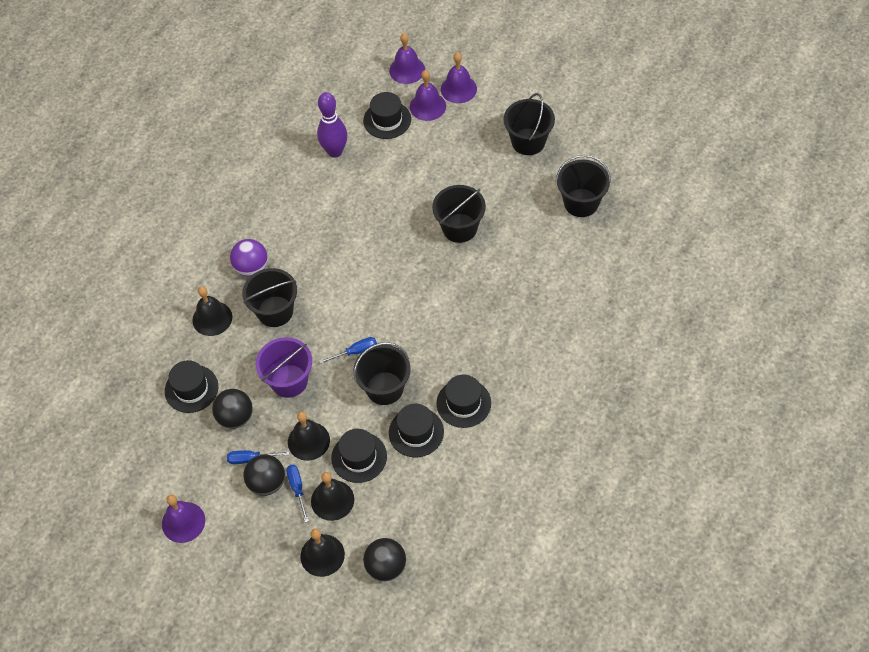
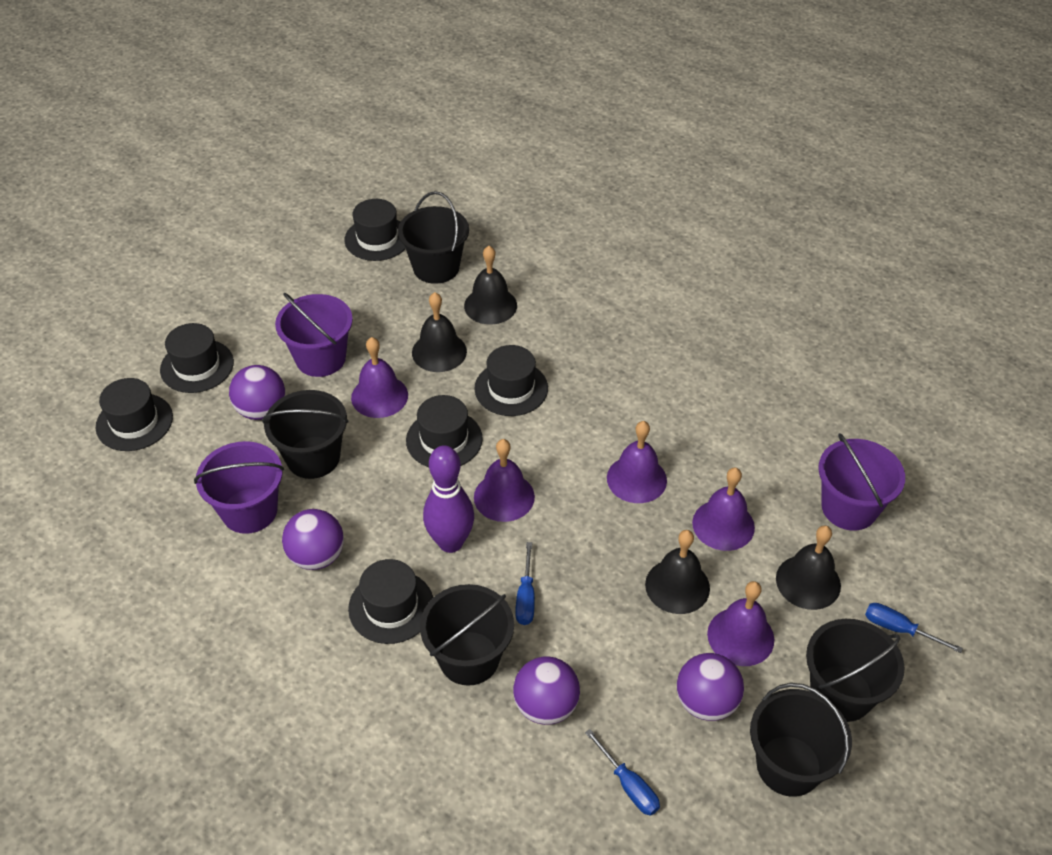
black ball: [212,389,253,429] [244,454,285,496] [363,538,406,581] = 3 -> none = 0
black hat: [165,360,218,413] [331,429,387,483] [363,92,411,139] [389,404,444,457] [437,374,491,428] = 5 -> [96,378,173,451] [160,323,234,393] [344,199,406,261] [348,559,433,644] [406,395,483,467] [474,345,548,416] = 6
purple ball: [230,239,268,276] = 1 -> [229,365,285,420] [282,509,344,570] [513,656,580,725] [677,653,744,721] = 4
purple bell: [162,495,205,543] [389,33,425,84] [410,70,446,121] [441,52,477,103] = 4 -> [351,337,408,418] [474,439,535,522] [607,421,667,503] [692,468,755,551] [707,581,774,666] = 5
purple bucket: [256,337,312,398] = 1 -> [194,441,284,534] [275,293,353,377] [818,433,905,530] = 3

